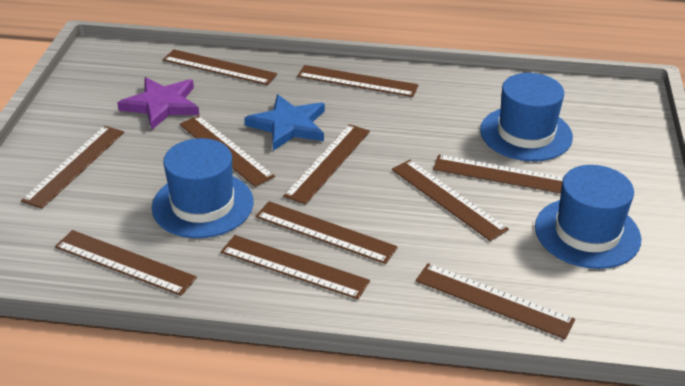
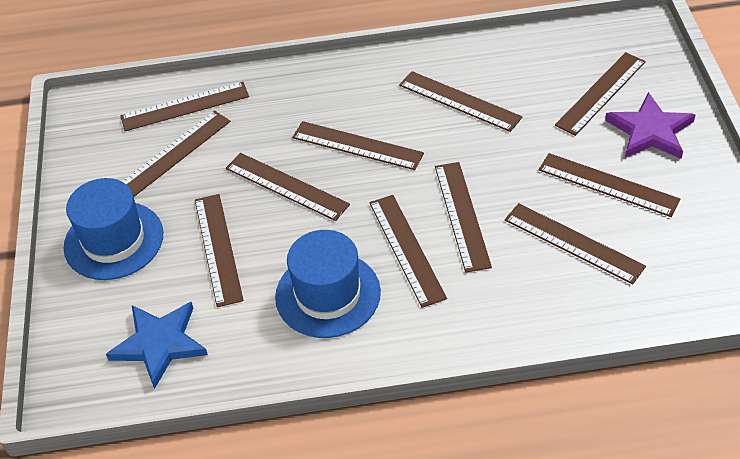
blue hat: [152,138,254,238] [480,73,573,161] [535,165,641,269] = 3 -> [64,178,163,280] [275,230,381,338] = 2

